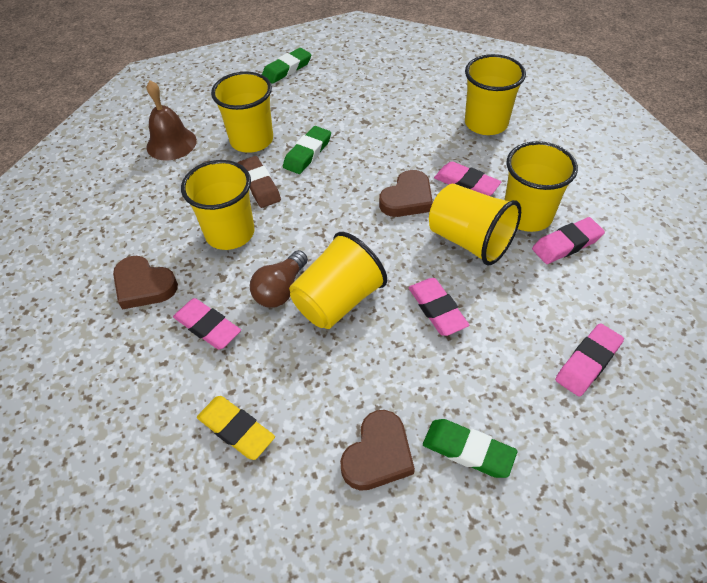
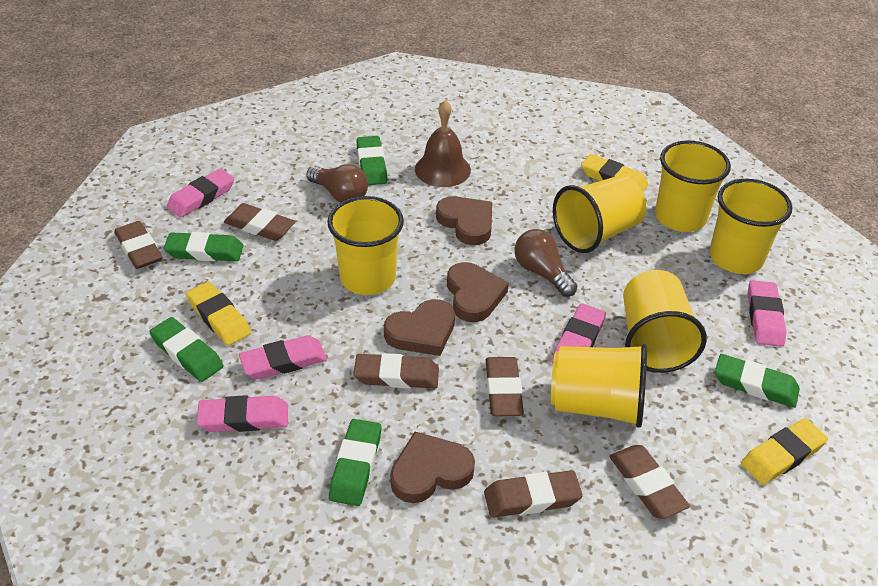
brown eraser: [237,156,281,208] = 1 -> [114,221,162,269] [224,203,295,241] [354,353,439,388] [484,470,583,518] [486,357,524,416] [609,445,690,519] = 6
brown heart: [113,256,178,309] [340,410,415,491] [379,170,433,217] = 3 -> [384,299,455,356] [390,432,475,503] [436,196,492,245] [447,262,509,322] = 4
brown light bulb: [250,250,308,308] = 1 -> [306,164,368,203] [515,229,577,297] = 2
green eraser: [262,48,311,84] [283,126,331,174] [423,419,517,478] = 3 -> [149,317,224,382] [164,232,243,261] [329,419,382,506] [356,136,387,185] [715,354,800,408] = 5
yellow eraser: [197,396,275,460] = 1 -> [186,282,251,346] [581,154,649,192] [741,418,828,485] = 3

